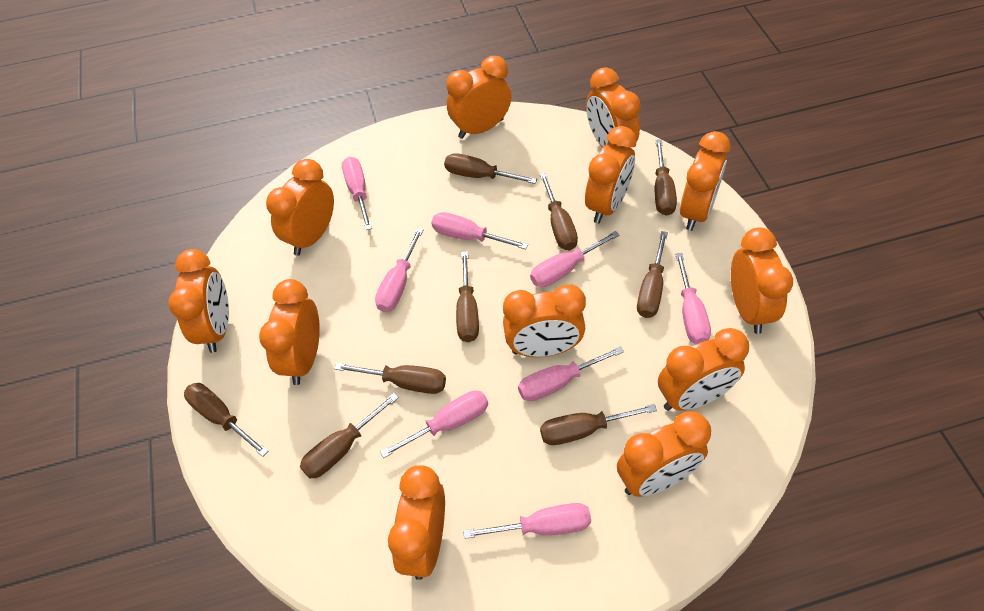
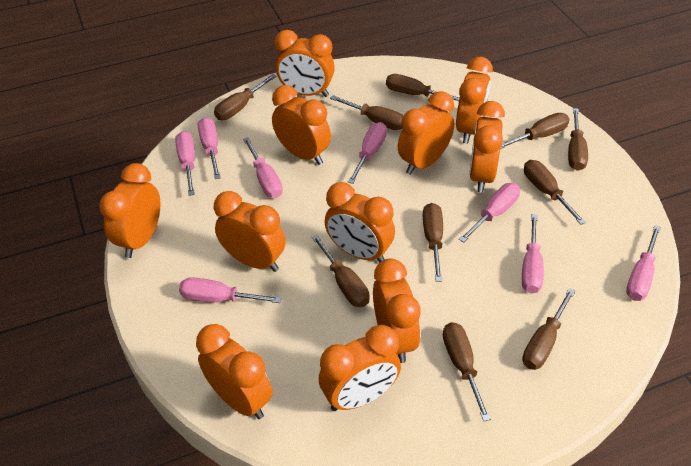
brown screwdriver: [184,383,268,457] [300,393,399,479] [335,363,446,394] [444,153,537,184] [456,251,479,342] [540,173,578,250] [540,404,657,445] [637,231,668,318] [655,140,677,216] = 9 -> [214,74,277,120] [312,234,370,307] [330,95,404,130] [386,74,460,101] [423,203,443,282] [443,322,491,421] [500,113,570,149] [522,288,575,370] [524,160,586,225] [568,108,588,171] = 10
orange clock: [168,249,229,353] [259,279,320,385] [266,159,334,256] [388,465,445,580] [447,56,512,139] [503,284,586,357] [585,126,637,224] [586,67,641,148] [617,411,711,497] [658,328,749,411] [680,131,731,231] [731,227,793,334] = 12 -> [99,163,161,258] [196,324,273,419] [214,191,286,272] [272,85,331,165] [275,30,335,97] [319,325,401,411] [325,182,395,262] [373,259,421,363] [398,91,454,175] [456,57,493,144] [469,101,505,192] = 11

